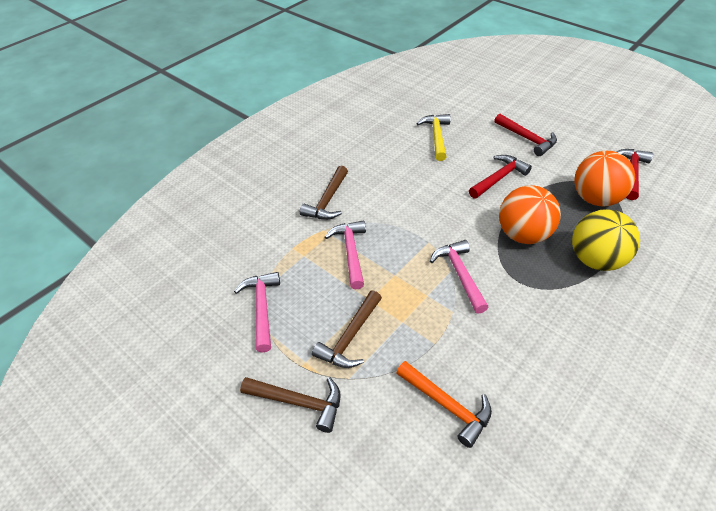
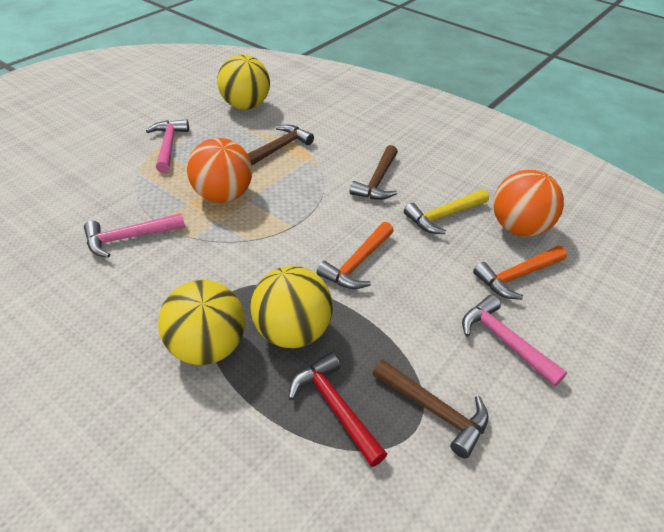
orange hammer: [396,361,492,448] = 1 -> [317,222,394,289] [473,246,567,300] = 2
red hammer: [469,155,532,199] [494,114,557,156] [617,149,653,200] = 3 -> [288,352,387,467] = 1
yellow ball: [572,209,640,271] = 1 -> [158,280,245,365] [217,55,270,110] [250,266,333,348] = 3

